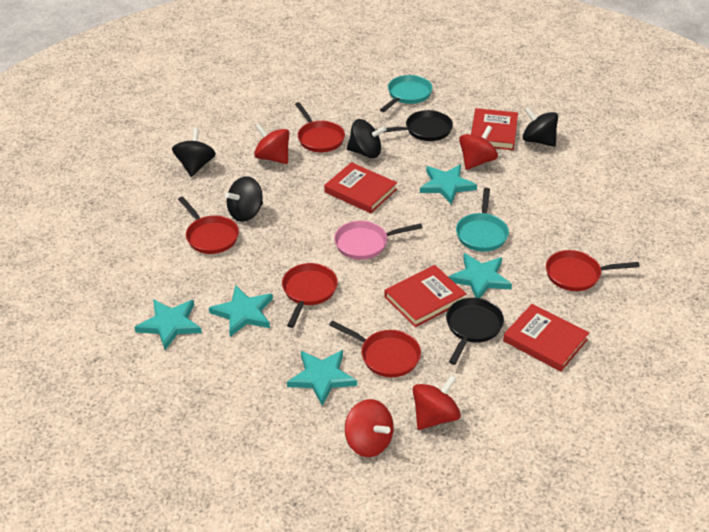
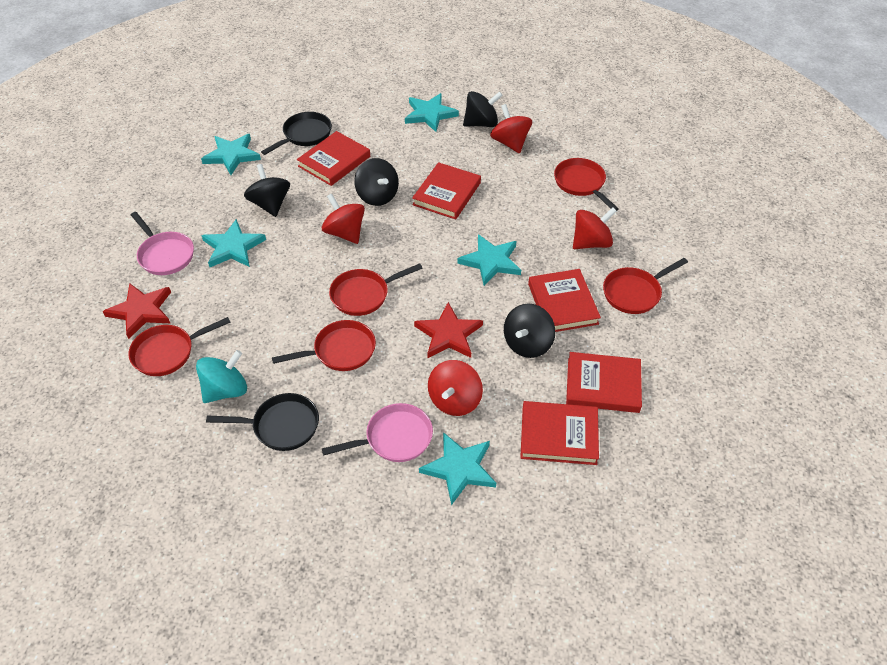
pink pan: [334,221,422,260] = 1 -> [131,212,194,275] [322,403,433,462] = 2
red book: [324,162,397,213] [384,265,466,327] [471,108,518,150] [503,304,589,372] = 4 -> [297,131,370,186] [412,162,481,219] [520,401,599,465] [528,269,601,332] [566,352,642,413] = 5
red star: none = 0 -> [102,283,171,339] [414,302,483,358] = 2
turquoise pan: [380,75,433,112] [456,188,509,252] = 2 -> none = 0
turquoise spinning top: none = 0 -> [196,350,247,403] = 1

